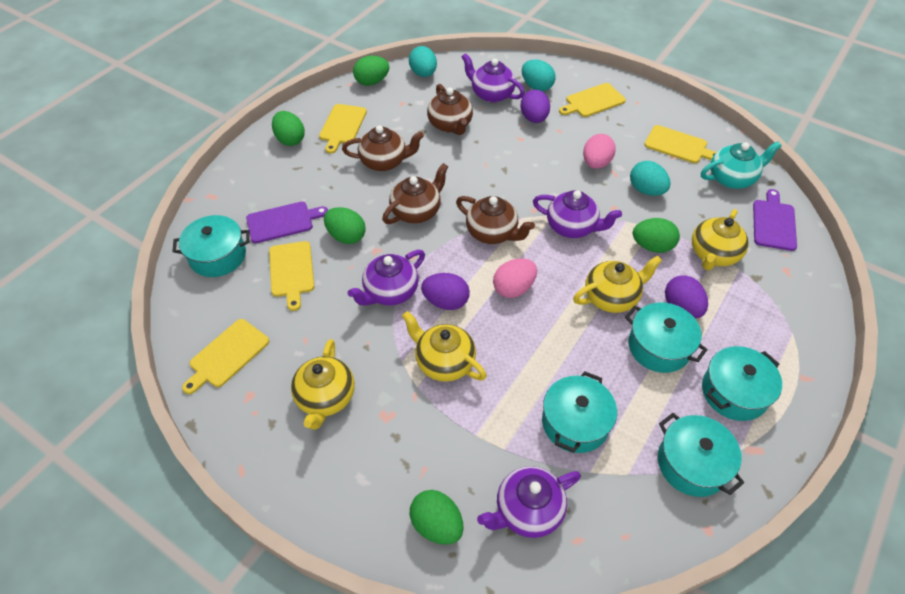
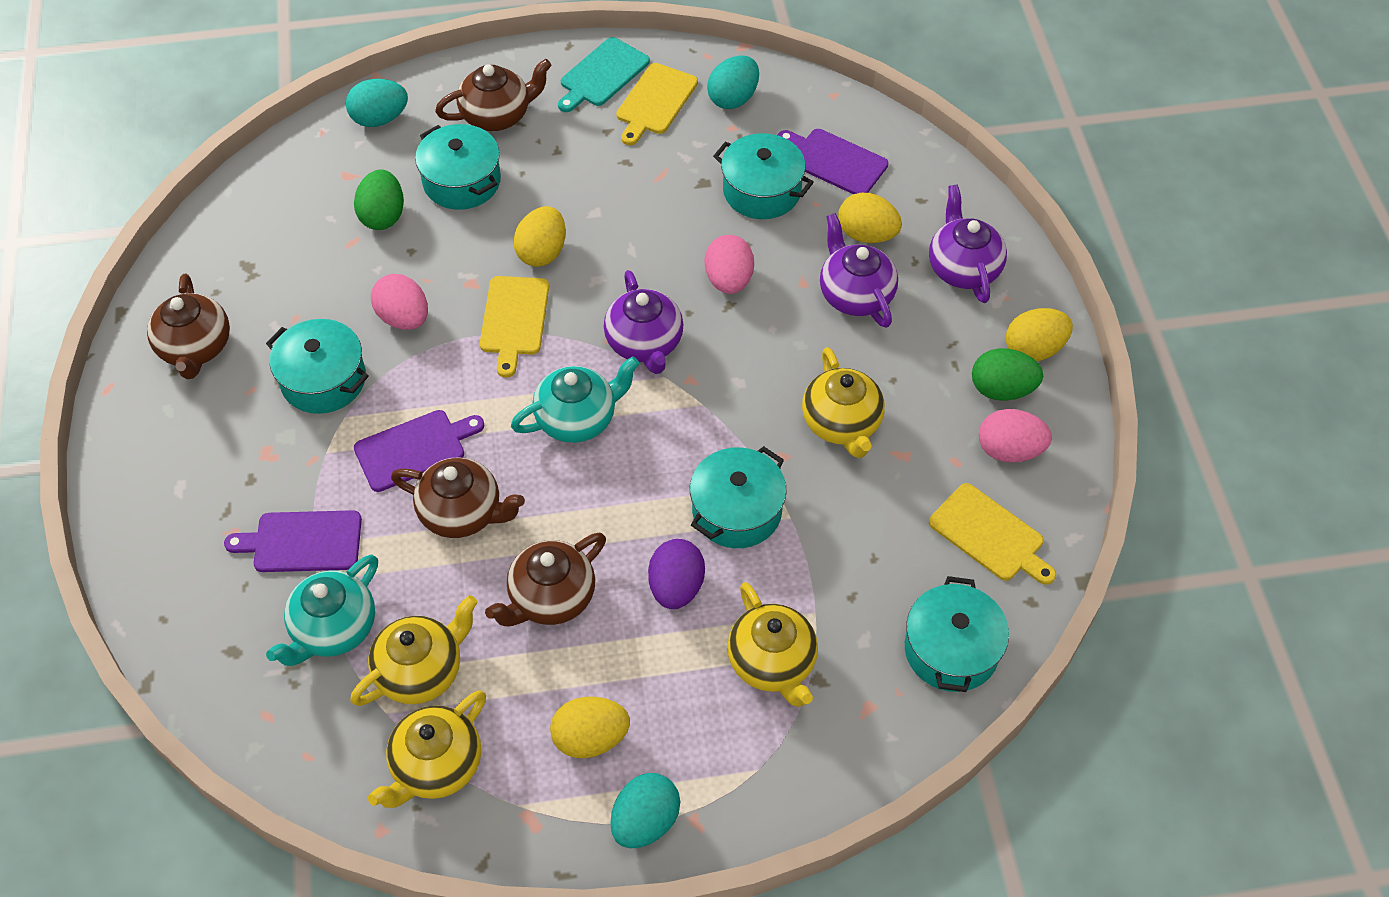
green egg: [272,111,305,146] [324,207,366,244] [353,56,390,86] [410,490,464,545] [633,218,680,253] = 5 -> [354,170,404,230] [972,348,1043,401] = 2
pink egg: [493,258,537,298] [583,134,616,169] = 2 -> [371,274,428,330] [705,235,754,294] [979,409,1052,462] = 3
purple cutting board: [246,202,328,243] [753,189,797,251] = 2 -> [224,510,362,572] [354,410,485,492] [778,129,888,194] = 3
purple egg: [421,273,470,310] [520,90,550,123] [665,275,708,318] = 3 -> [648,539,705,609] = 1
purple teapot: [348,250,425,306] [462,53,525,103] [477,466,581,538] [533,190,622,238] = 4 -> [604,270,683,374] [820,213,898,328] [929,184,1007,303] = 3
turquoise cutting board: none = 0 -> [558,37,650,112] = 1
turquoise teapot: [701,141,782,189] = 1 -> [266,555,378,666] [511,356,639,443] = 2
yellow cutting board: [182,319,269,394] [269,241,314,311] [319,104,367,154] [559,83,626,117] [644,125,716,163] = 5 -> [480,276,549,378] [616,63,698,145] [929,483,1056,585] = 3
yellow egg: none = 0 -> [513,206,566,267] [550,697,630,758] [838,193,902,243] [1006,308,1073,361] = 4

